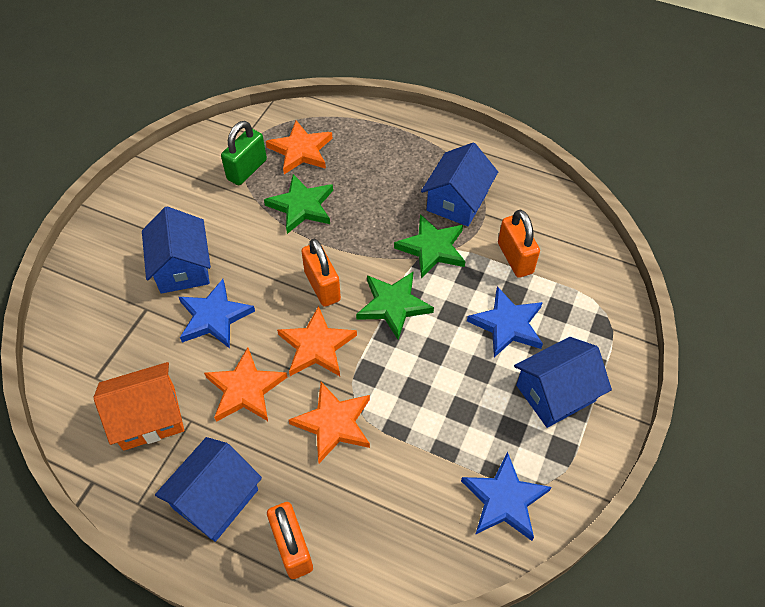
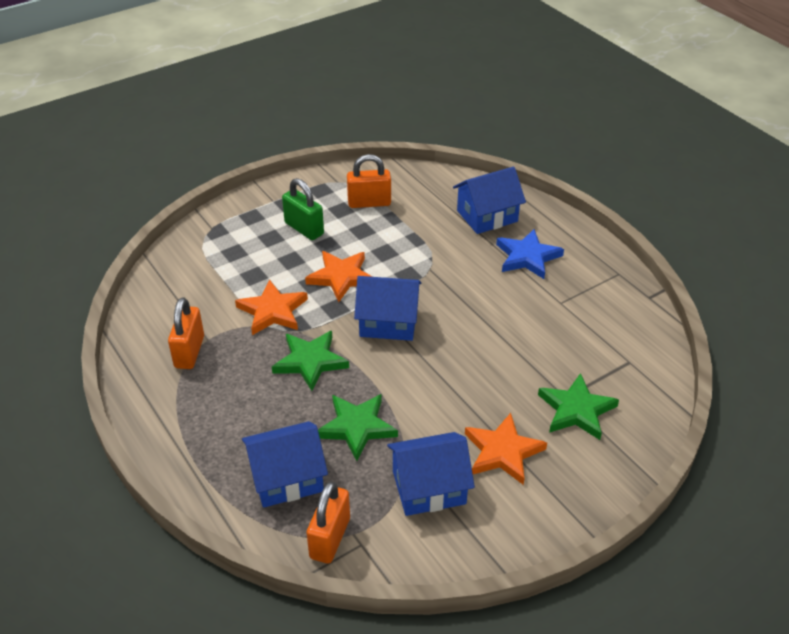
blue star: [179,279,255,349] [461,452,551,541] [467,286,543,357] = 3 -> [496,229,564,279] = 1
orange house: [93,362,184,451] = 1 -> none = 0
orange star: [204,347,288,422] [266,120,333,174] [277,306,357,376] [289,382,370,463] = 4 -> [235,279,308,335] [305,251,372,302] [465,413,547,485] = 3

